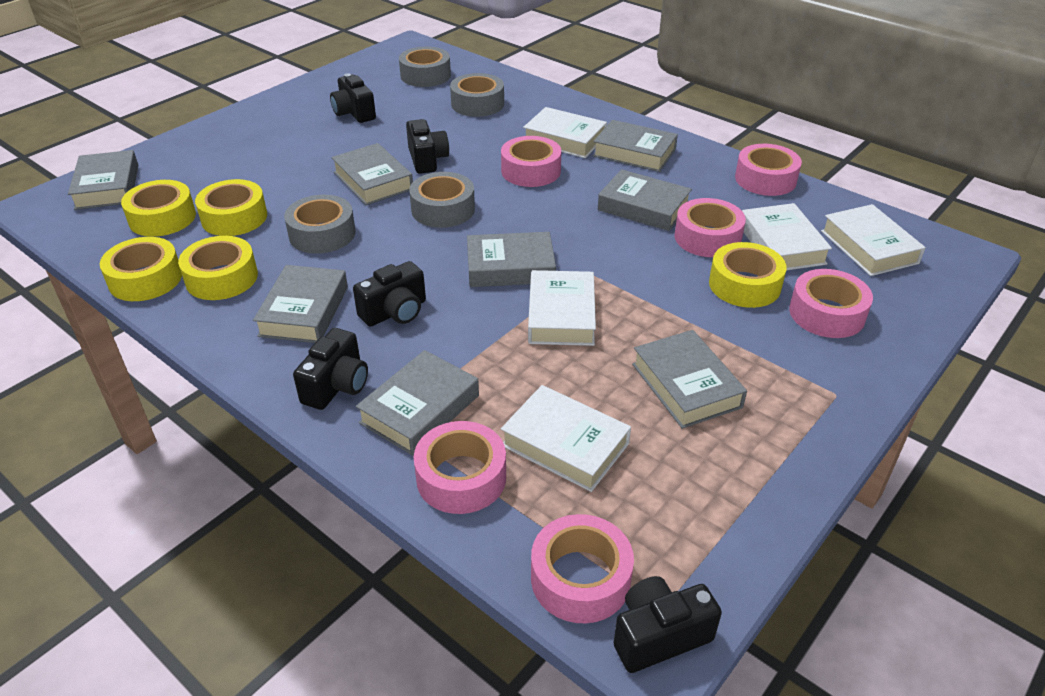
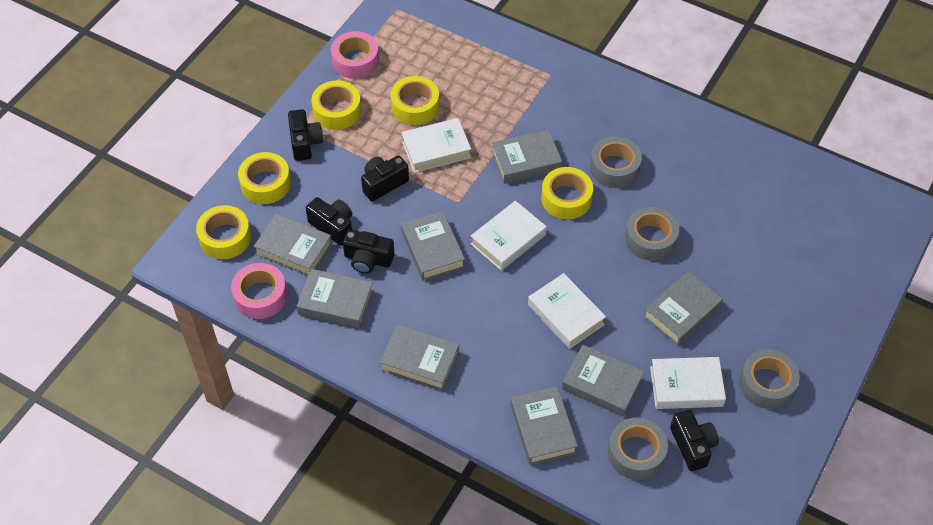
pink tape: [414,421,506,514] [501,136,562,187] [531,514,634,623] [674,198,746,257] [735,144,802,196] [789,269,873,338] = 6 -> [231,263,287,319] [331,31,379,79] = 2
white book: [501,385,631,492] [523,107,607,158] [528,270,596,346] [742,203,832,270] [821,204,926,276] = 5 -> [401,118,471,173] [471,201,547,271] [528,273,606,349] [650,357,726,409] = 4

